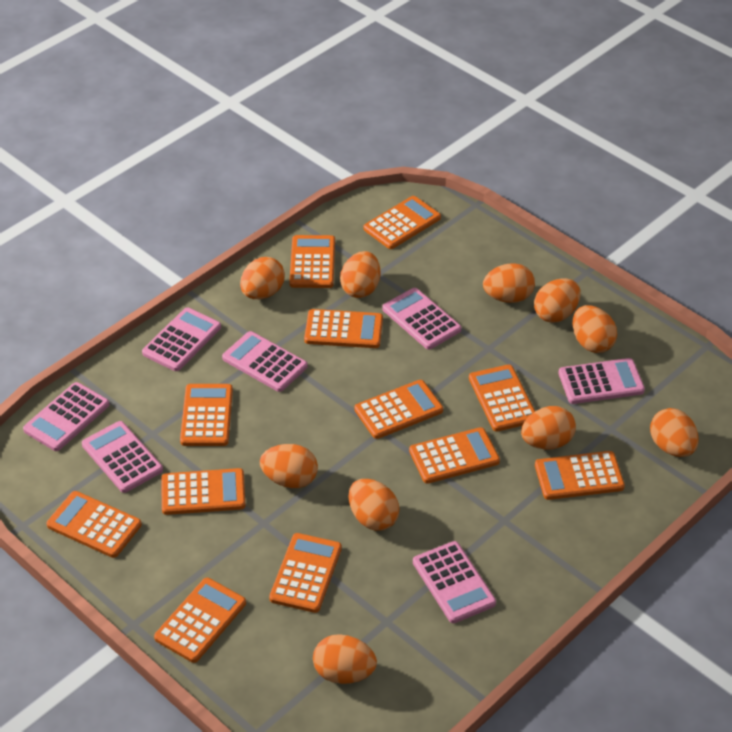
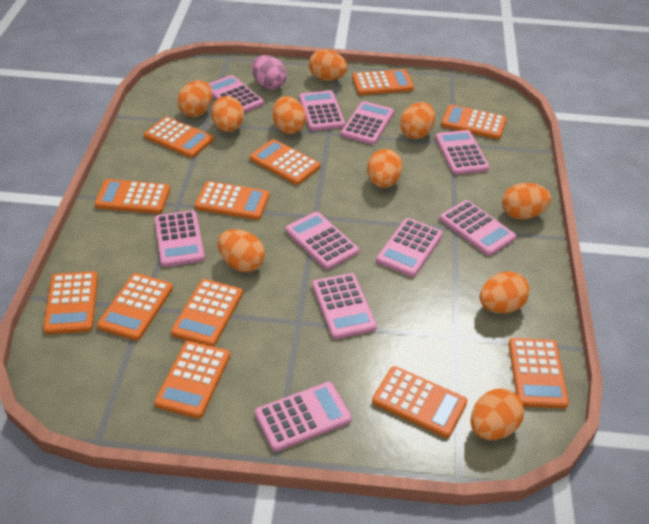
pink calculator: [23,382,109,451] [82,421,163,493] [142,307,221,371] [222,331,307,392] [382,288,461,350] [413,541,496,623] [558,358,645,404] = 7 -> [155,210,205,267] [209,75,264,113] [255,382,352,452] [285,212,359,270] [299,90,345,131] [312,273,377,339] [341,101,394,145] [376,218,443,277] [435,130,490,175] [440,200,516,256] = 10
pink egg: none = 0 -> [252,55,287,89] = 1

